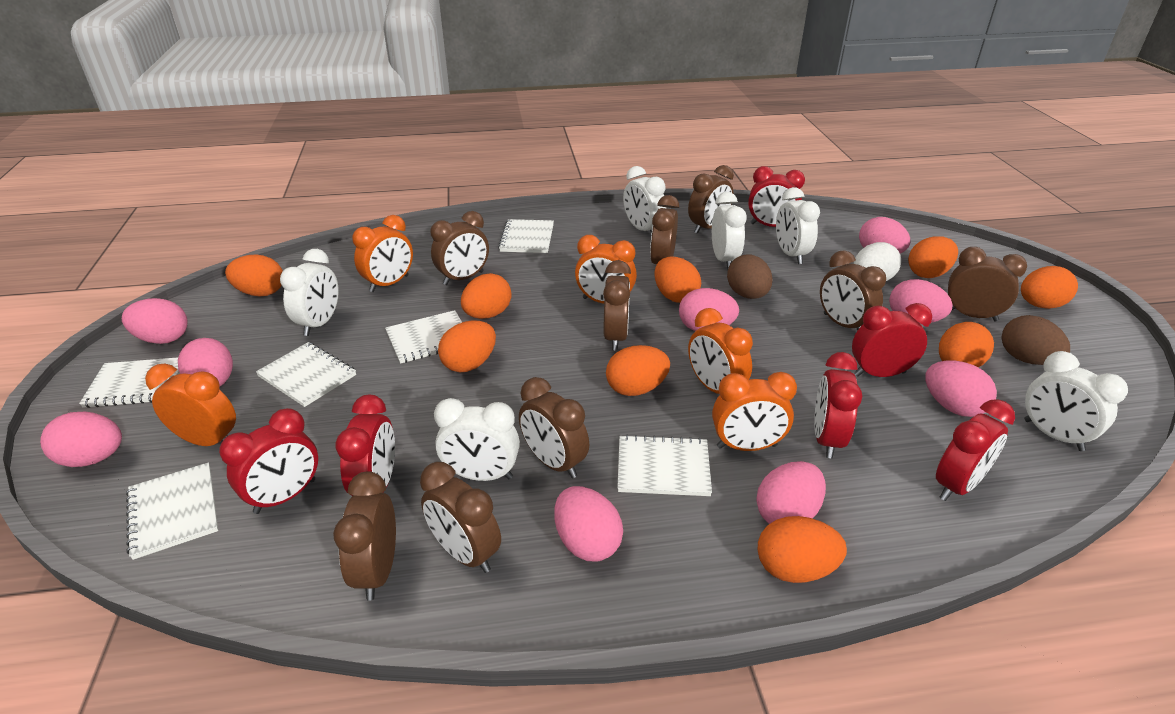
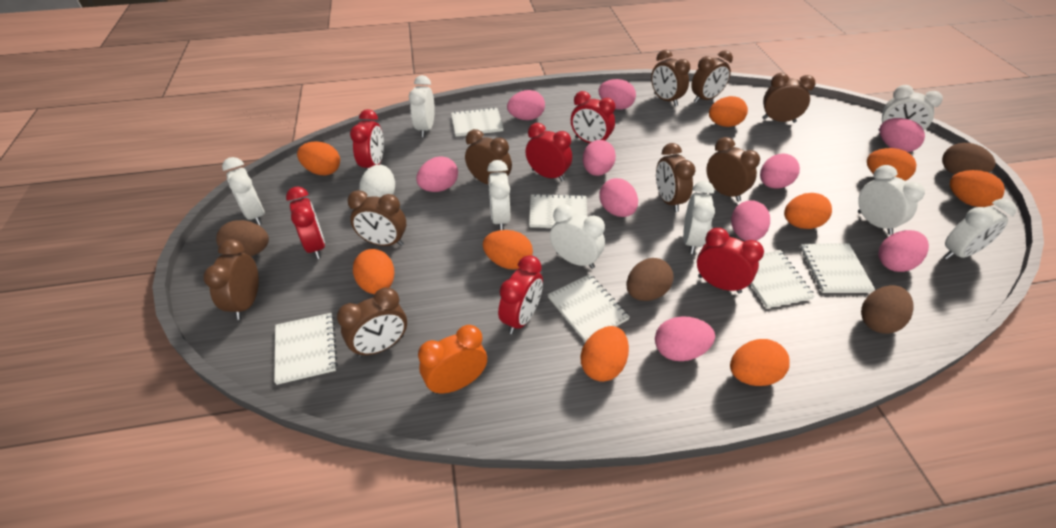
brown egg: [727,254,773,299] [1001,315,1070,365] = 2 -> [216,220,269,256] [626,258,674,301] [861,285,914,334] [942,143,996,174] = 4
orange clock: [145,364,236,446] [352,215,413,292] [575,235,637,304] [688,308,753,394] [712,372,797,451] = 5 -> [418,325,487,395] = 1
pink egg: [40,412,122,467] [122,298,188,344] [178,338,233,386] [554,486,623,562] [679,288,739,331] [756,461,826,524] [859,217,910,253] [889,279,953,324] [925,360,997,417] = 9 -> [416,156,458,192] [507,90,545,120] [583,140,616,176] [598,79,636,110] [599,178,638,217] [655,316,715,361] [731,200,770,241] [760,154,800,189] [878,230,929,272] [880,118,925,152] = 10
white clock: [280,249,339,336] [434,398,520,481] [623,166,667,234] [712,192,747,270] [776,187,820,264] [1024,351,1128,451] = 6 -> [222,157,265,225] [409,75,435,137] [487,160,510,230] [550,204,605,269] [683,181,715,254] [858,165,925,235] [878,85,943,131] [944,199,1017,259] = 8

